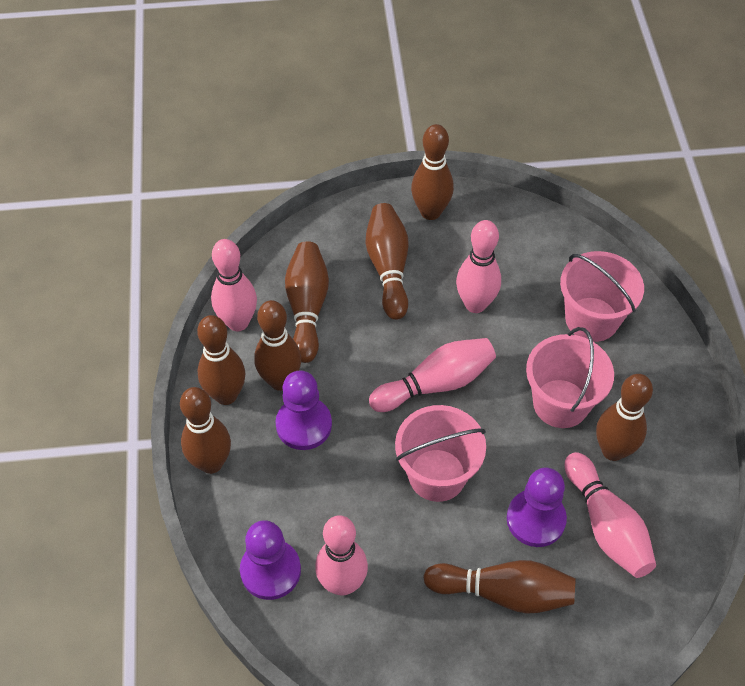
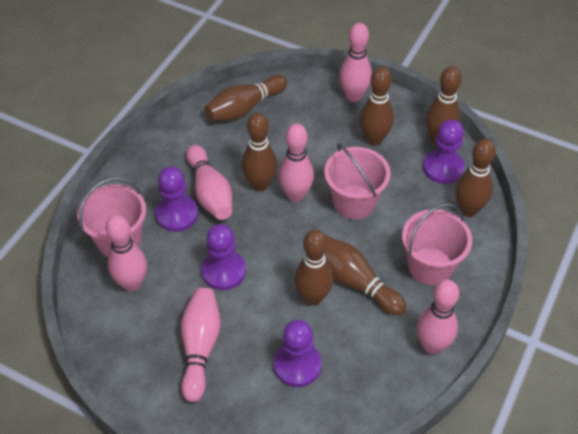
brown bowling pin: [180,387,231,474] [197,315,245,405] [254,300,301,391] [285,241,329,363] [366,203,409,320] [411,124,454,220] [423,560,576,614] [596,374,653,461] = 8 -> [204,75,287,121] [242,113,277,191] [294,229,333,306] [324,235,406,315] [360,67,394,146] [426,66,462,145] [455,139,496,217] = 7
pink bowling pin: [211,239,257,331] [315,515,368,596] [369,338,496,412] [456,220,501,313] [565,452,656,578] = 5 -> [106,215,147,292] [181,288,221,402] [186,145,232,220] [278,123,314,202] [339,23,372,102] [417,280,459,354] = 6
purple pawn: [240,520,301,600] [276,370,332,450] [507,467,567,547] = 3 -> [155,166,198,232] [201,224,246,290] [274,320,322,387] [423,119,465,184] = 4

